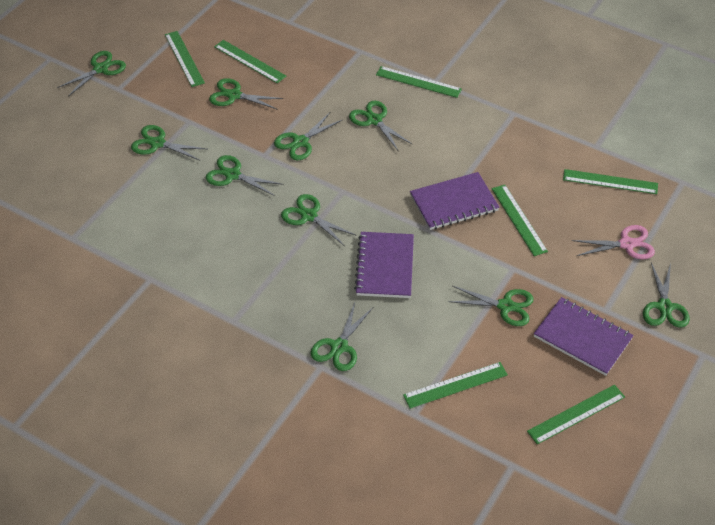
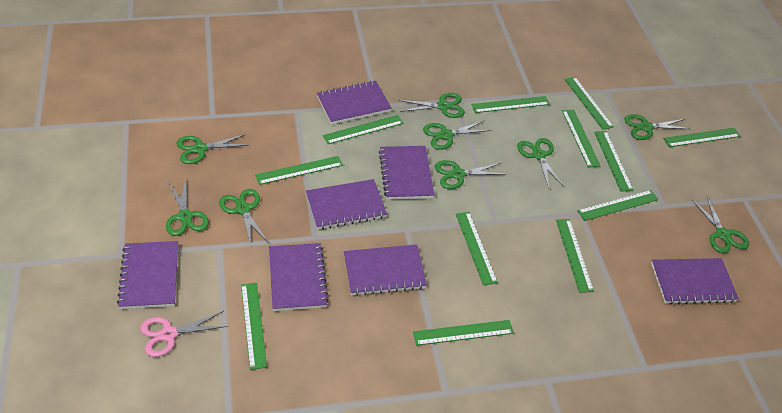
green ruler: [165,31,205,87] [214,40,286,83] [376,66,462,98] [403,362,508,409] [492,185,548,256] [527,385,625,445] [563,169,658,194] = 7 -> [241,283,267,370] [255,156,343,185] [323,115,404,144] [413,320,514,346] [456,212,498,285] [471,96,550,113] [556,219,594,293] [562,110,601,168] [564,77,614,130] [577,190,659,221] [594,131,633,192] [663,128,740,147] = 12
green scissors: [57,51,126,96] [131,125,206,161] [206,155,283,196] [209,78,284,110] [274,112,342,160] [281,194,357,245] [310,303,373,371] [349,101,413,152] [448,286,534,326] [643,262,690,328] = 10 -> [166,177,209,236] [177,134,247,164] [219,189,269,245] [398,93,465,118] [423,120,492,150] [435,160,507,189] [517,138,564,188] [624,114,691,140] [692,197,749,253] = 9
purple notebook: [354,232,414,298] [410,172,500,230] [534,297,634,376] = 3 -> [117,241,178,309] [269,243,329,311] [306,179,387,229] [317,81,392,124] [344,244,427,296] [379,146,434,200] [651,258,739,305] = 7

